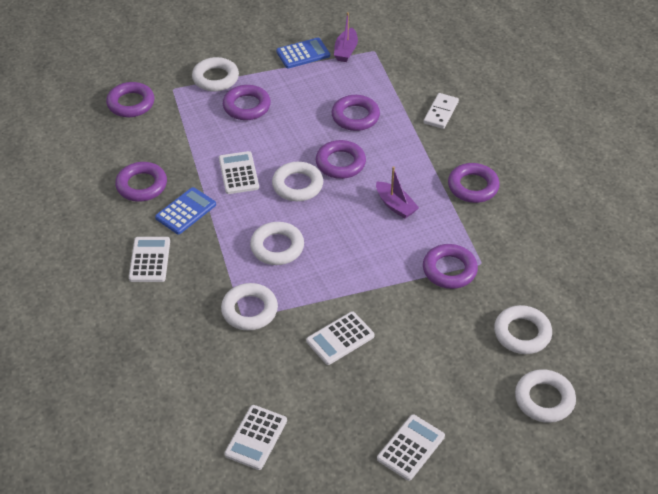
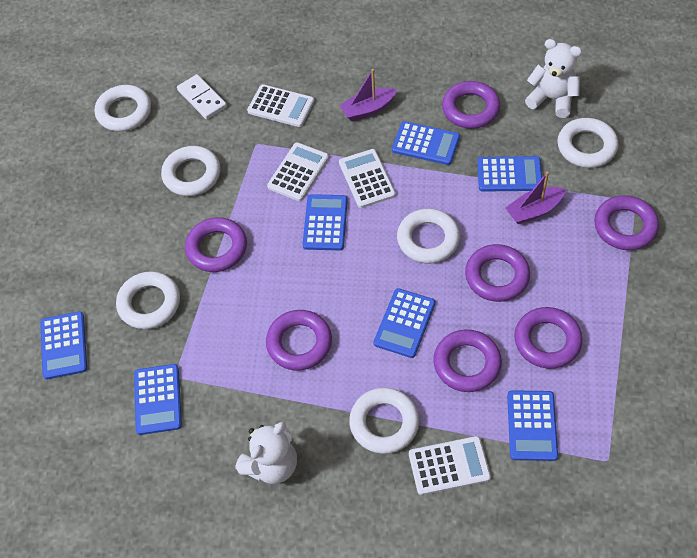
blue calculator: [155,187,216,234] [276,38,330,68] = 2 -> [40,311,87,379] [134,364,182,435] [302,194,348,250] [374,288,435,358] [392,121,460,165] [477,156,542,192] [507,390,558,461] = 7
white calculator: [129,237,170,282] [219,151,259,194] [224,405,287,470] [306,311,375,365] [377,414,445,481] = 5 -> [247,84,314,127] [267,142,329,201] [339,149,396,208] [409,436,491,495] = 4
white teddy bear: none = 0 -> [235,422,297,484] [525,39,582,118] = 2

